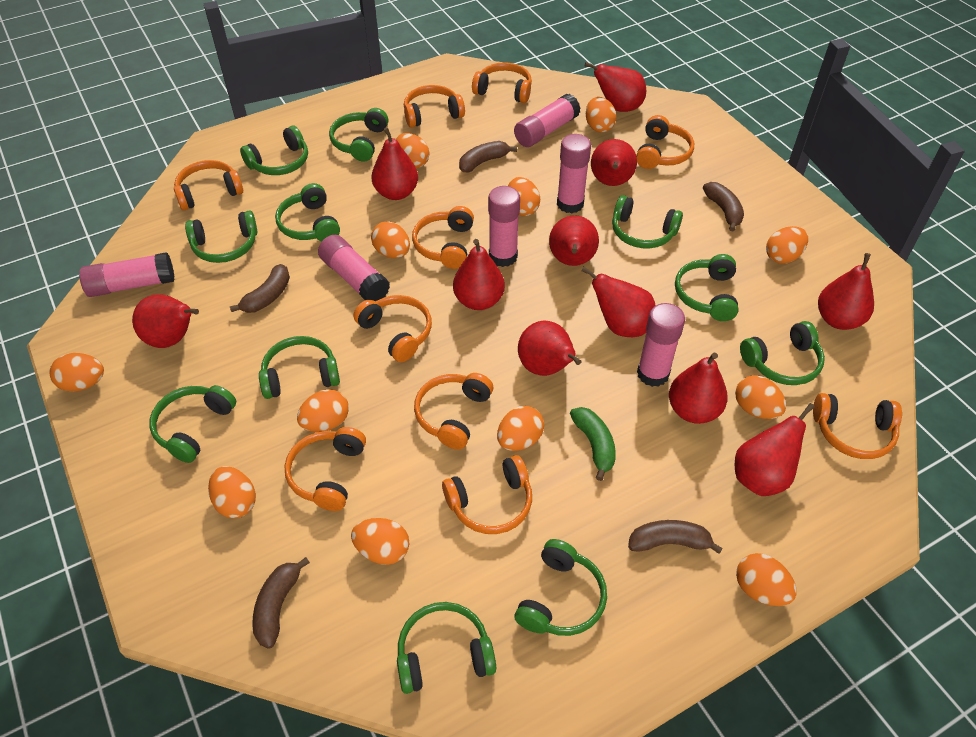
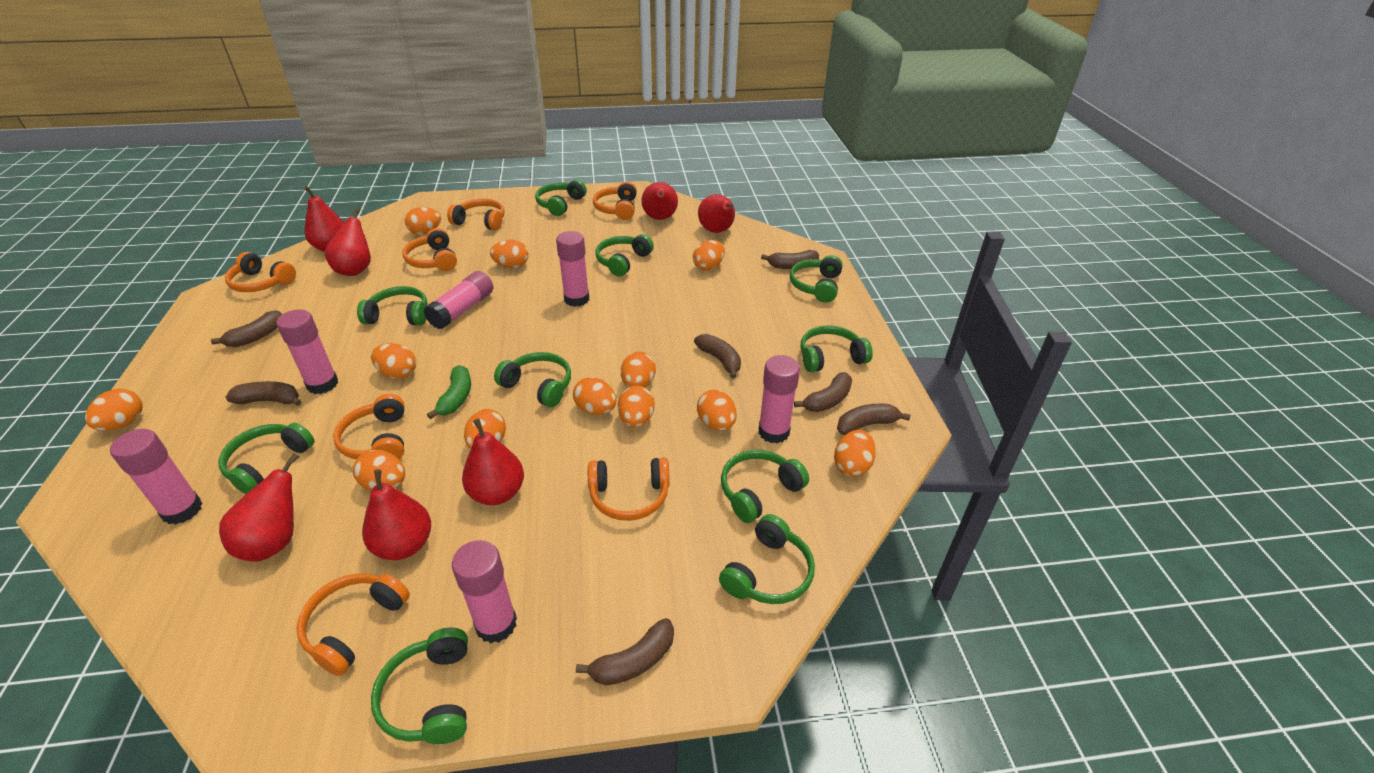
brown banana: [230,264,290,313] [252,557,310,649] [459,141,517,172] [628,520,723,554] [703,182,744,232] = 5 -> [211,310,282,347] [226,381,302,406] [576,618,674,685] [694,334,741,379] [761,250,819,269] [794,372,852,412] [837,404,911,435] = 7
green headphones: [149,385,237,463] [185,210,257,263] [240,126,308,175] [259,336,340,399] [275,183,340,242] [329,108,388,162] [397,602,496,694] [514,539,607,636] [612,195,683,248] [675,254,739,321] [740,321,825,385] = 11 -> [218,423,314,494] [357,286,427,325] [371,628,468,744] [494,352,571,407] [535,180,587,216] [595,234,654,277] [719,514,815,604] [721,450,809,523] [790,255,843,303] [801,325,873,372] = 10
orange headphones: [174,160,243,210] [284,427,366,511] [353,295,432,362] [404,85,465,128] [412,206,474,269] [414,373,493,450] [442,455,532,534] [472,62,532,103] [636,115,694,169] [813,393,902,459] = 10 -> [225,252,296,292] [296,573,410,676] [333,394,405,459] [403,228,457,271] [447,199,504,231] [588,457,670,521] [593,181,637,220] = 7
red pear: [132,294,199,348] [372,127,418,200] [453,239,505,310] [518,321,581,376] [549,215,599,266] [581,267,656,337] [585,62,646,112] [591,139,637,186] [669,353,728,424] [735,403,815,496] [818,253,874,330] = 11 -> [219,453,299,562] [304,186,344,252] [325,207,371,276] [362,469,431,560] [462,419,524,505] [641,182,678,220] [698,194,735,233] = 7

